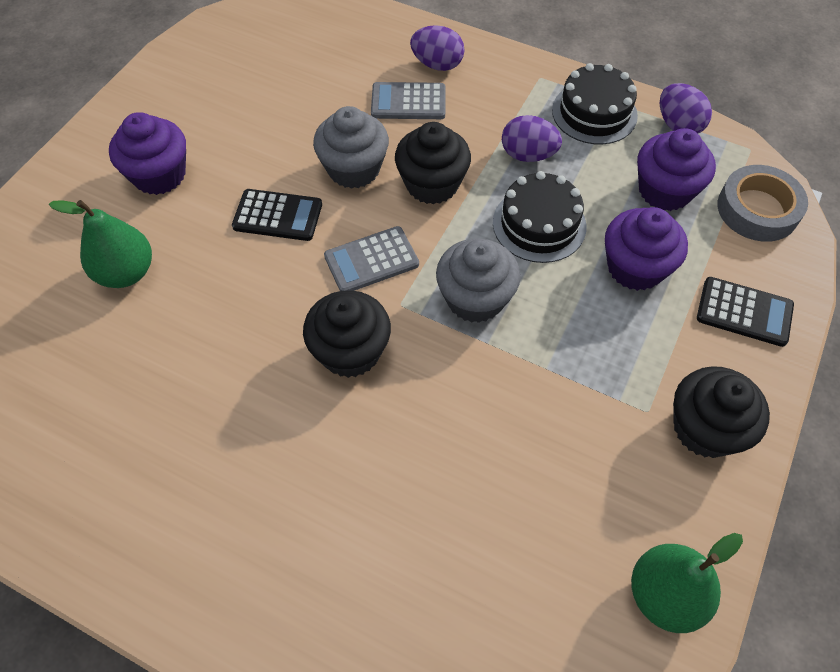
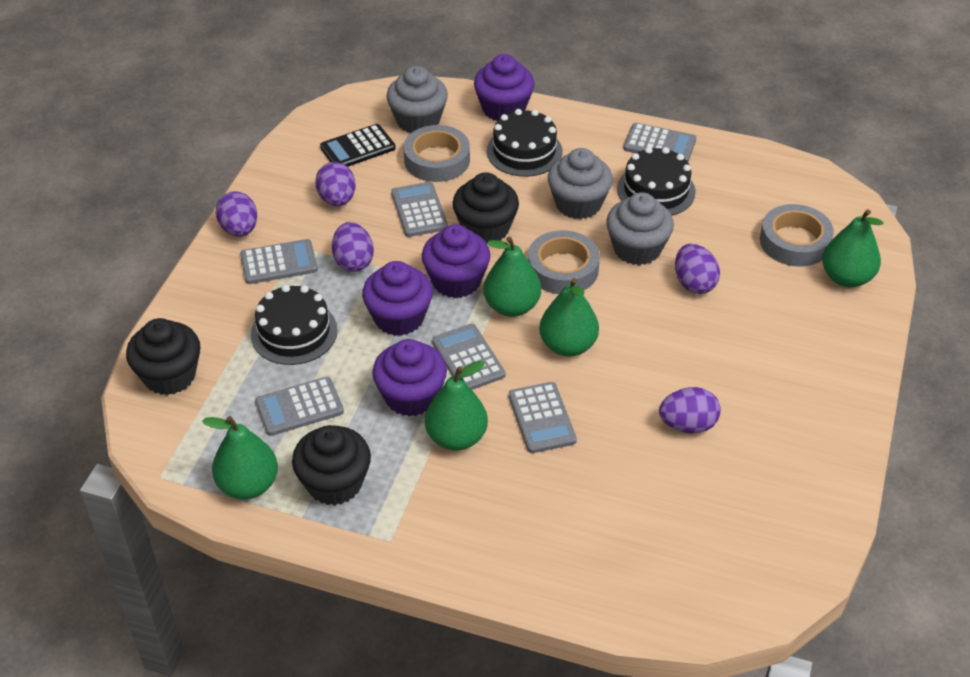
black cake: [493,171,586,263] [552,63,638,145] = 2 -> [251,285,338,365] [487,109,563,177] [617,147,696,216] = 3
black calculator: [232,189,322,241] [697,277,794,347] = 2 -> [320,124,396,167] = 1
green pear: [49,200,152,288] [631,533,743,633] = 2 -> [202,416,278,499] [425,361,488,451] [483,237,541,317] [539,278,599,357] [822,209,884,287] = 5
grey calculator: [324,226,419,291] [371,82,445,119] = 2 -> [240,239,318,284] [255,377,344,436] [391,182,448,237] [432,324,505,390] [509,382,577,453] [623,123,697,162] = 6
grey cupcake: [313,106,389,189] [436,239,520,323] = 2 -> [387,66,448,133] [548,148,613,219] [606,192,674,265] = 3
grey tape: [717,165,808,242] = 1 -> [404,125,470,182] [528,230,600,294] [760,204,834,267] = 3
purple cupcake: [109,112,186,195] [605,207,688,291] [637,128,716,211] = 3 -> [362,261,433,336] [372,339,447,417] [422,224,490,298] [474,54,534,121] = 4
purple egg: [410,25,465,71] [502,115,562,162] [660,83,712,133] = 3 -> [216,191,257,237] [315,162,356,206] [332,222,374,272] [659,387,721,433] [675,244,720,294] = 5

